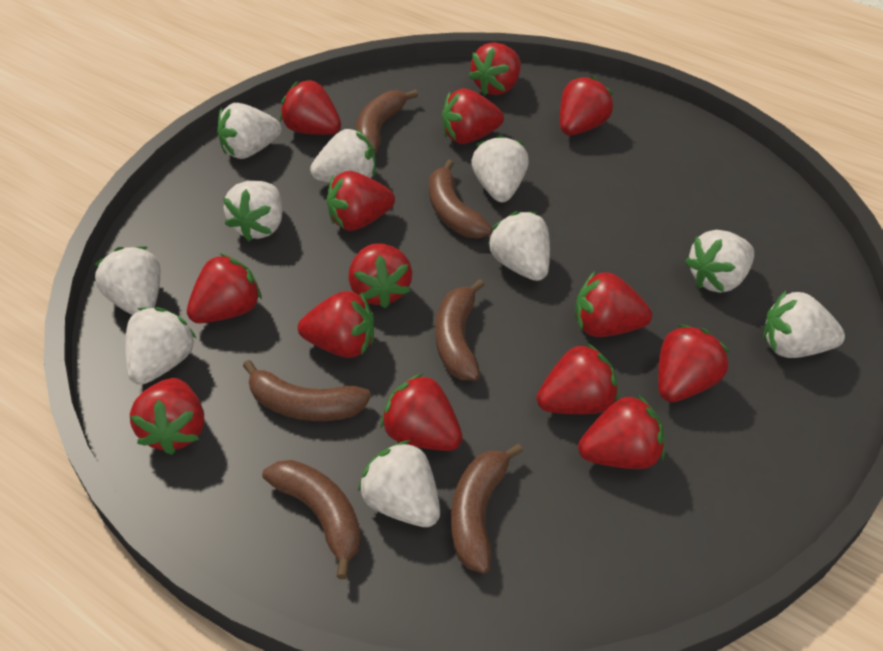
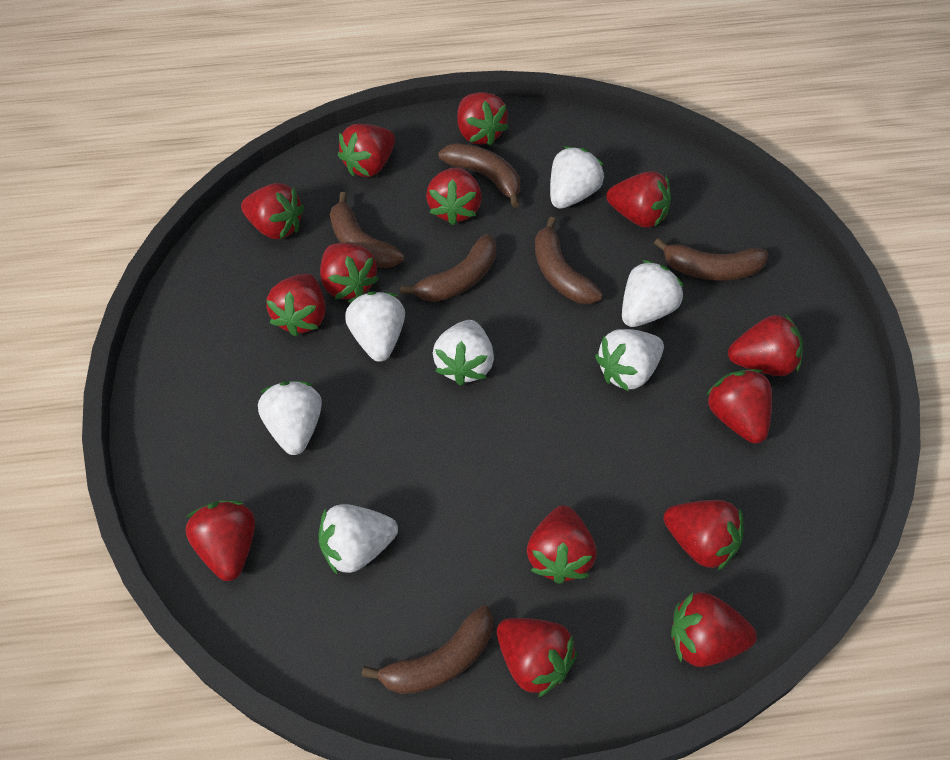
white strawberry: [94,246,161,315] [125,307,197,385] [217,103,282,159] [223,181,283,241] [310,128,376,183] [358,440,440,527] [471,135,529,202] [488,211,550,281] [685,230,754,293] [763,291,845,358] = 10 -> [258,381,322,455] [319,504,398,575] [345,291,405,362] [433,320,494,386] [550,146,605,209] [595,329,664,392] [622,260,683,327] = 7

